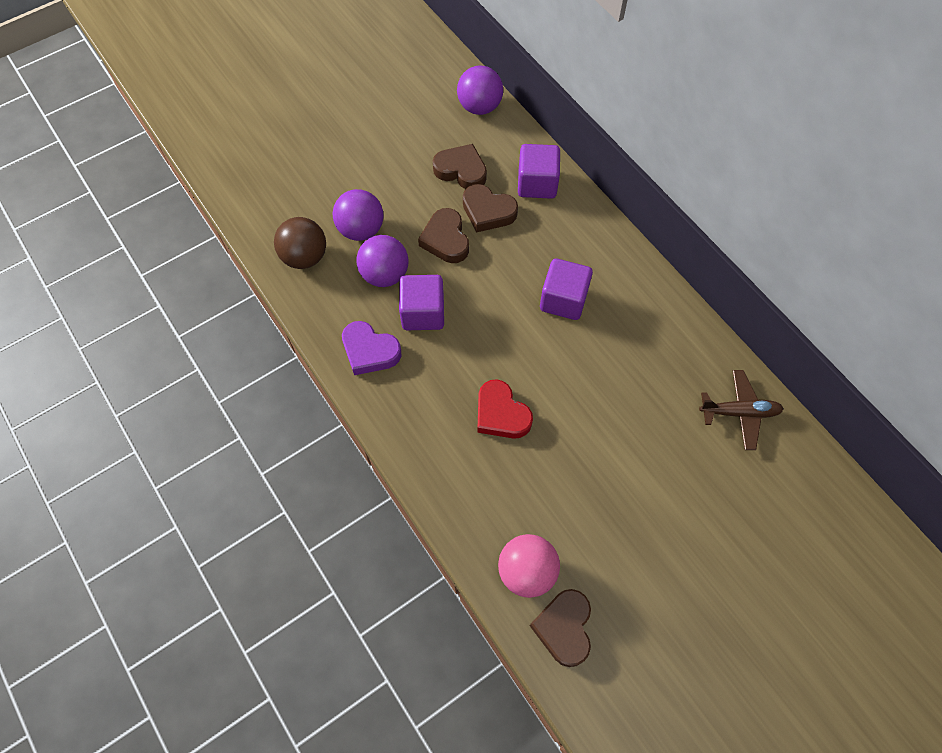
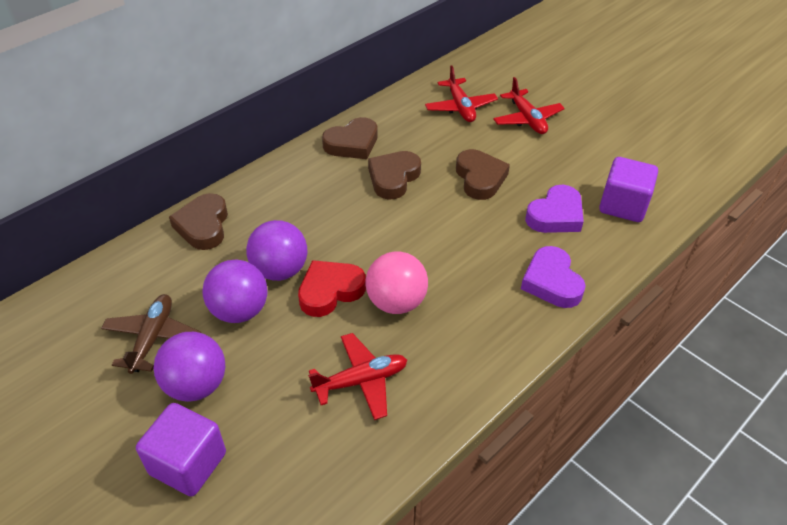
brown ball: [274,217,326,269] = 1 -> none = 0
purple cube: [399,275,444,330] [518,144,560,199] [540,258,593,320] = 3 -> [136,403,226,497] [599,157,658,222] = 2
purple heart: [342,321,401,375] = 1 -> [521,246,586,308] [525,185,584,233] = 2
red plane: none = 0 -> [308,333,407,420] [425,65,498,122] [493,77,565,134] = 3

